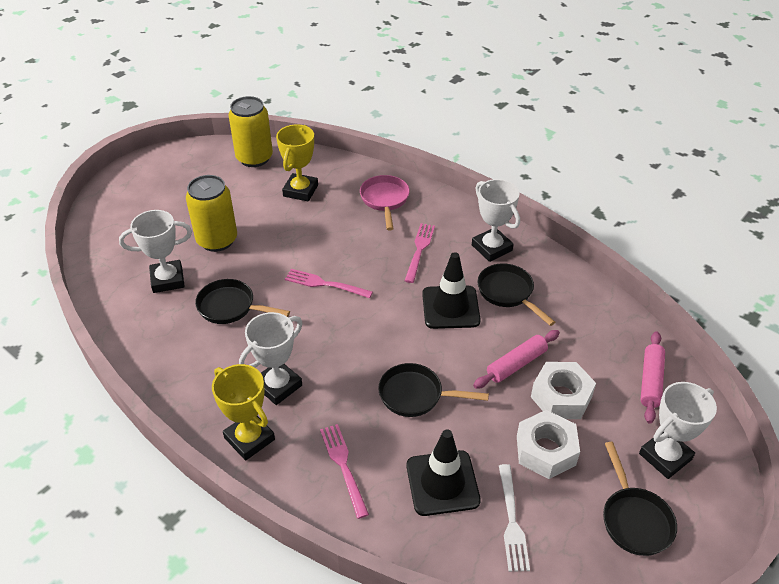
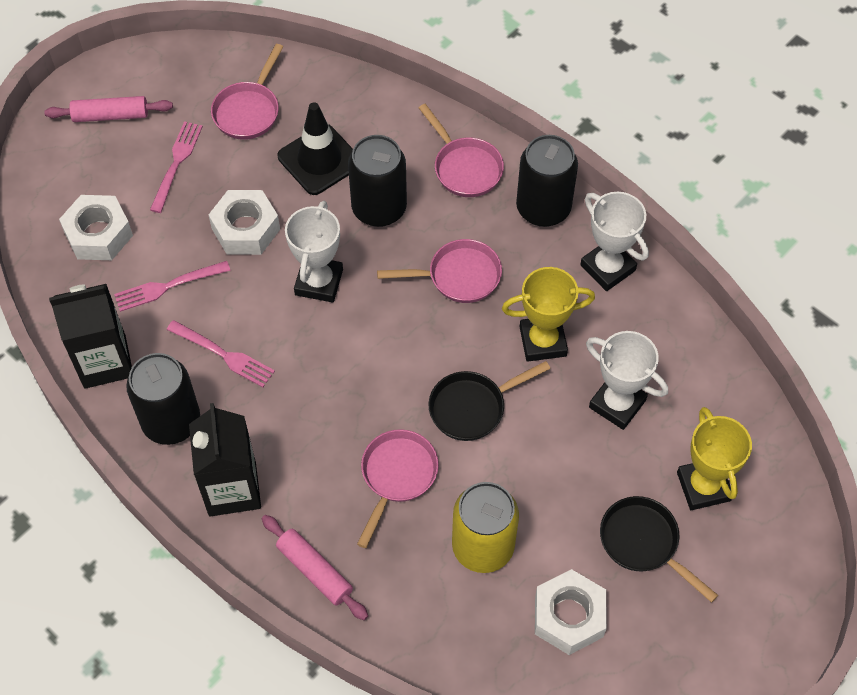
black can: none = 0 -> [126,353,200,445] [348,135,407,227] [516,135,578,227] = 3
black carton: none = 0 -> [49,284,132,389] [189,403,261,517] = 2
black pan: [195,279,290,324] [378,363,489,417] [477,263,555,326] [603,442,677,556] = 4 -> [428,361,550,441] [600,496,718,603] = 2
black traffic cone: [407,429,481,516] [422,252,481,329] = 2 -> [278,102,353,195] = 1
pink pan: [360,175,410,230] = 1 -> [211,44,283,140] [357,429,439,548] [377,239,502,303] [419,104,504,197] = 4
white fork: [499,464,530,572] = 1 -> none = 0
white nut: [517,410,580,479] [531,362,596,419] = 2 -> [59,195,133,260] [209,190,280,255] [535,569,607,655] = 3
white trophy: [119,210,192,293] [239,312,303,405] [472,179,520,262] [639,382,717,479] = 4 -> [285,201,343,302] [580,192,649,291] [586,331,668,430] = 3
yellow can: [186,175,237,252] [228,96,273,167] = 2 -> [452,482,519,573] = 1

